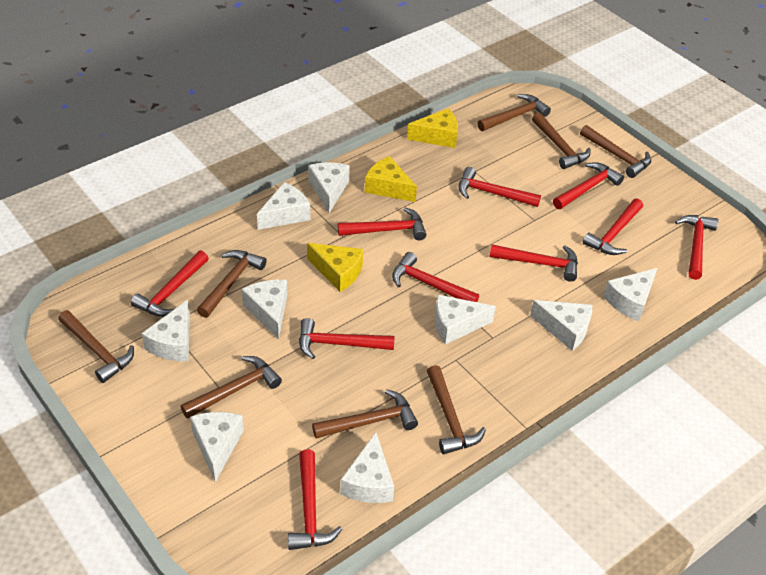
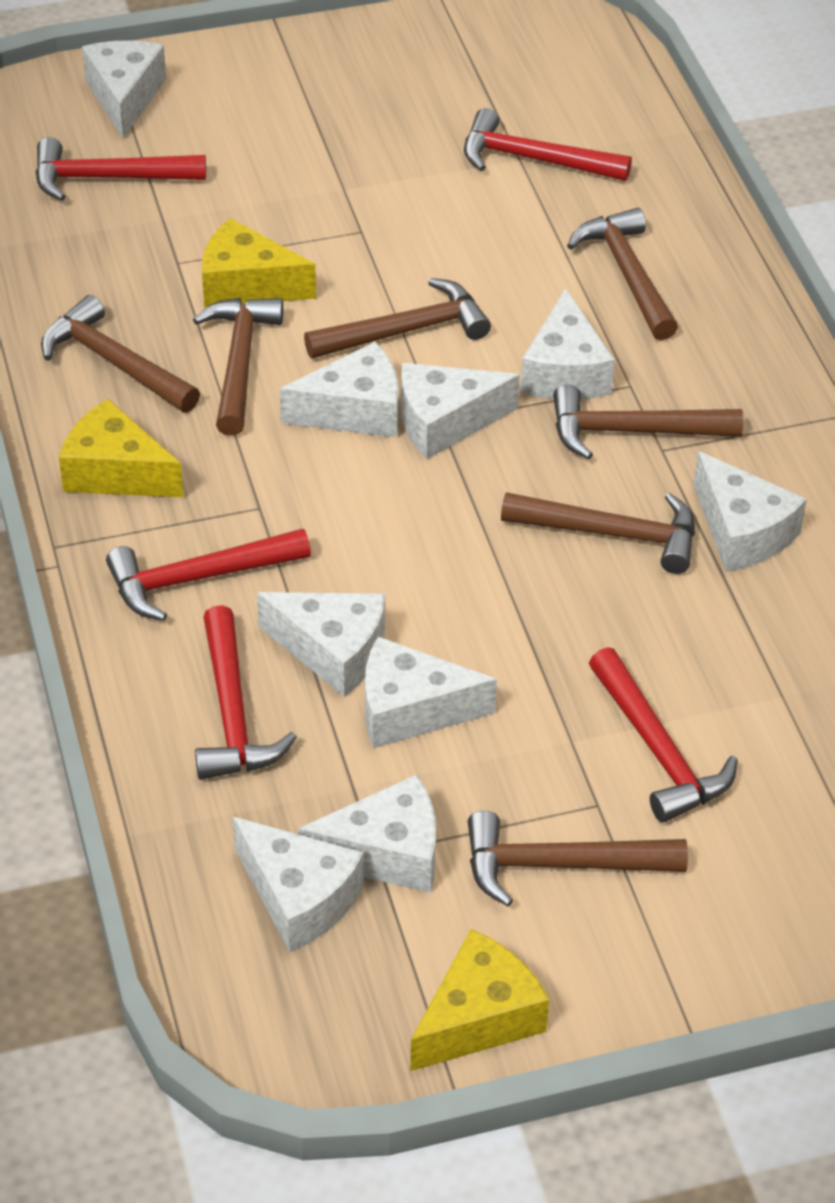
brown hammer: [58,310,134,383] [181,356,282,419] [197,250,267,318] [312,389,418,439] [427,365,486,454] [477,94,551,131] [532,113,591,169] [580,125,651,178] = 8 -> [41,295,200,413] [193,298,283,436] [304,278,491,359] [468,811,688,907] [501,492,695,574] [553,385,743,460] [567,208,678,340] = 7
red hammer: [131,251,209,317] [288,449,342,550] [299,318,395,359] [338,207,426,240] [392,252,479,302] [458,167,541,207] [489,244,578,282] [553,162,624,209] [583,199,643,255] [675,215,719,280] = 10 -> [35,137,206,201] [106,529,311,621] [195,605,297,780] [464,108,632,181] [589,647,738,823] = 5

